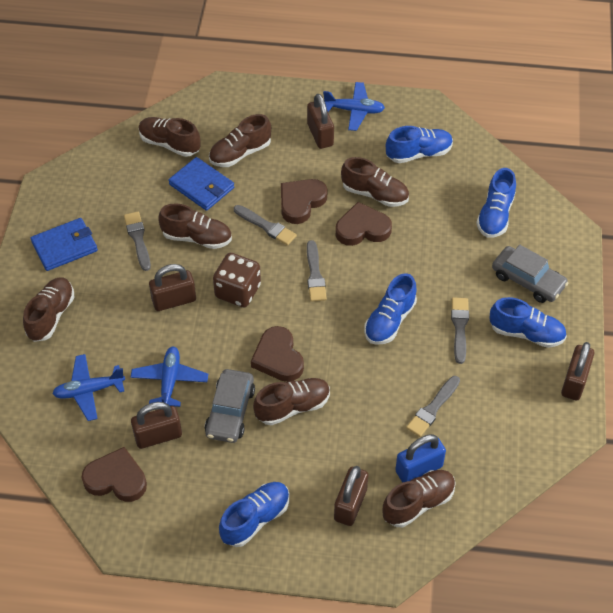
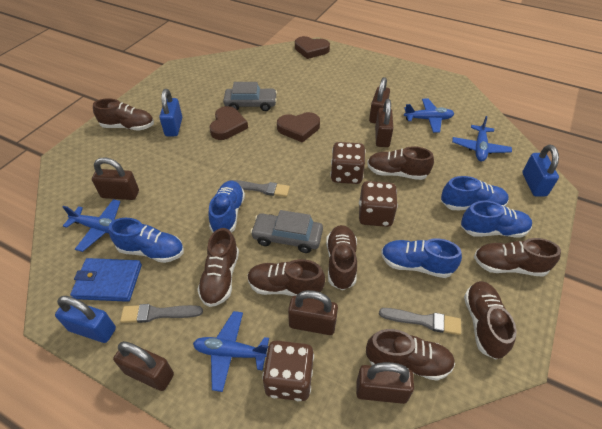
blue padlock: [395,434,446,483] = 1 -> [55,296,116,343] [159,89,182,136] [522,145,559,197] = 3
blue plane: [52,354,125,421] [131,347,208,407] [323,82,385,131] = 3 -> [63,199,121,252] [193,311,269,392] [404,99,454,133] [452,116,512,161] = 4
blue wallet: [31,218,98,271] [169,157,234,211] = 2 -> [70,258,142,302] = 1
brown dice: [213,253,261,307] = 1 -> [262,340,314,401] [330,142,365,184] [359,181,398,227] = 3
brown heart: [81,447,147,502] [251,326,304,382] [281,179,327,224] [336,202,392,246] = 4 -> [210,106,248,140] [277,112,320,143] [295,36,330,59] = 3
brown padlock: [131,402,182,449] [149,264,196,311] [307,94,334,149] [334,466,368,526] [561,342,594,400] = 5 -> [92,157,139,200] [113,341,174,391] [288,290,338,335] [356,362,414,404] [369,77,390,124] [375,99,393,147] = 6
brown shoe: [23,277,74,342] [139,117,201,157] [158,203,232,249] [209,114,271,167] [253,378,330,425] [341,157,409,207] [383,470,456,527] = 7 -> [93,98,154,131] [197,228,239,307] [248,259,325,296] [326,225,357,290] [366,329,455,381] [367,146,434,180] [464,281,517,359] [474,238,561,277] = 8
grey brush: [124,212,151,271] [234,205,297,246] [307,240,327,302] [406,376,460,437] [451,297,469,364] = 5 -> [120,304,203,323] [229,180,290,197] [379,308,461,335] = 3

